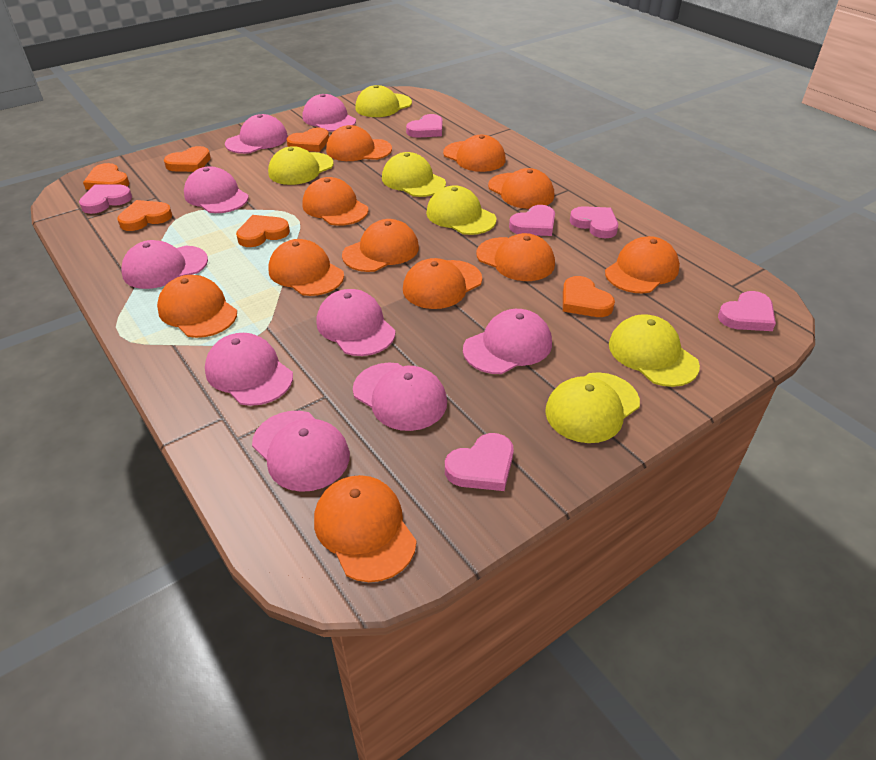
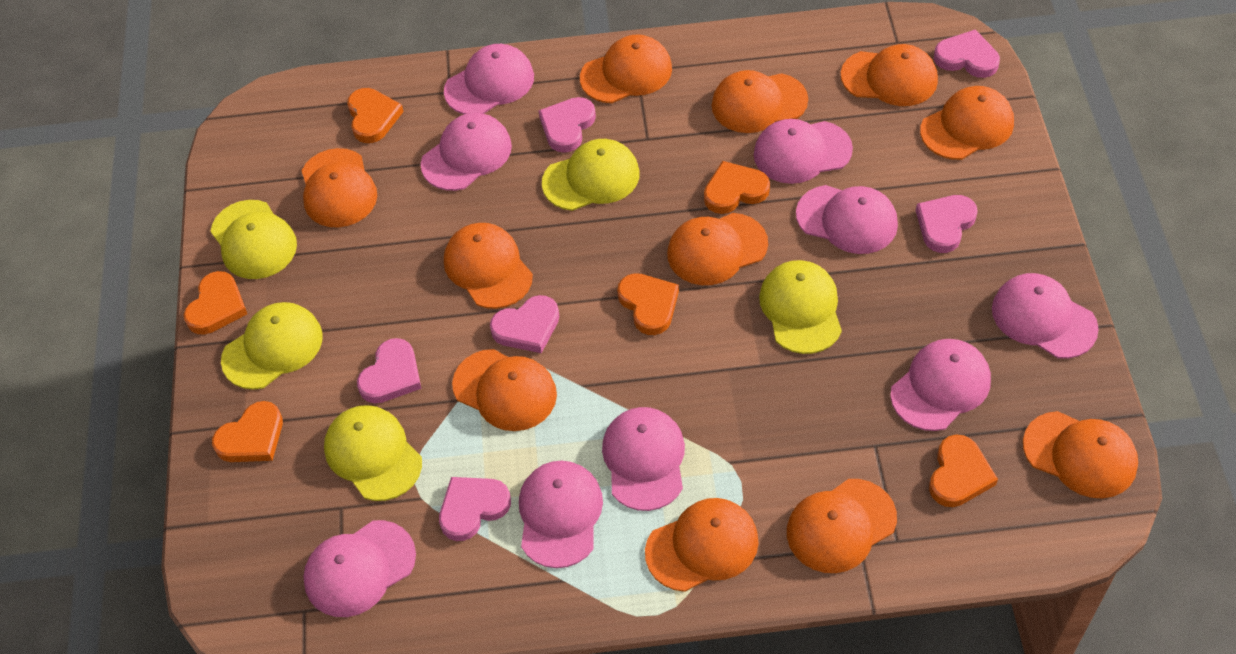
yellow cap: [268,146,333,185] [355,85,412,117] [382,152,446,197] [426,185,496,235] [545,372,640,443] [609,314,700,387] = 6 -> [211,200,297,279] [221,302,323,390] [324,405,422,501] [542,139,639,211] [759,260,842,354] = 5

